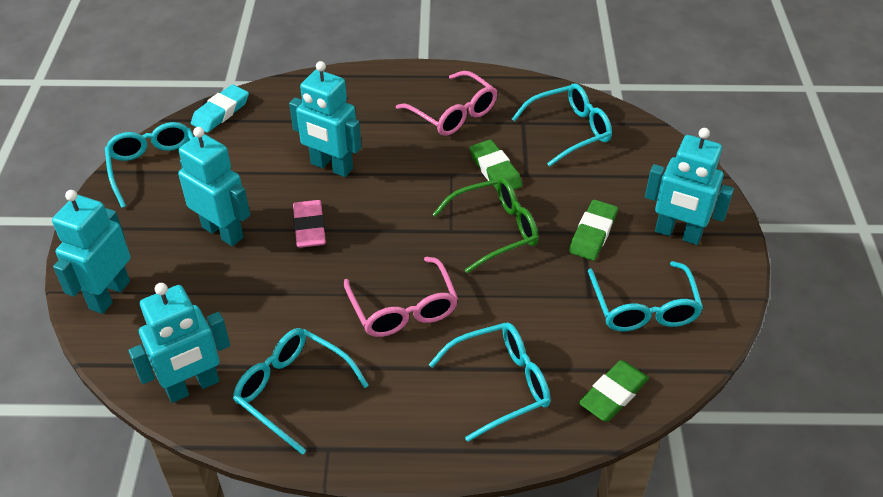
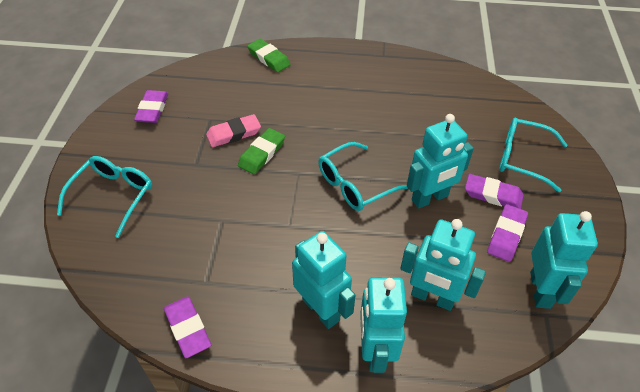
green eraser: [470,140,522,190] [569,200,618,261] [579,360,649,422] = 3 -> [238,128,285,174] [248,39,291,72] = 2
green glasses: [433,177,539,273] = 1 -> none = 0
pink glasses: [344,257,458,337] [396,71,497,136] = 2 -> none = 0
purple eraser: none = 0 -> [134,90,168,123] [164,297,211,358] [465,174,524,209] [487,204,528,262] = 4
turquoise eraser: [191,84,249,133] = 1 -> none = 0
turquoise glasses: [105,122,194,208] [233,328,369,455] [429,323,551,442] [512,83,612,167] [588,261,703,331] = 5 -> [57,156,152,238] [318,142,408,211] [499,118,568,192] = 3

